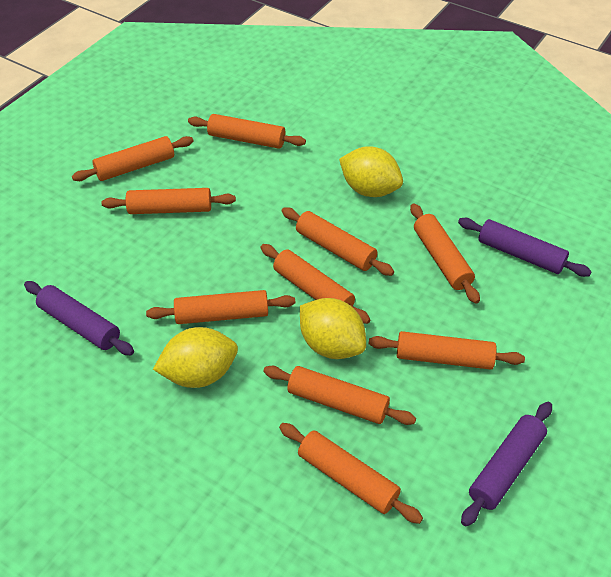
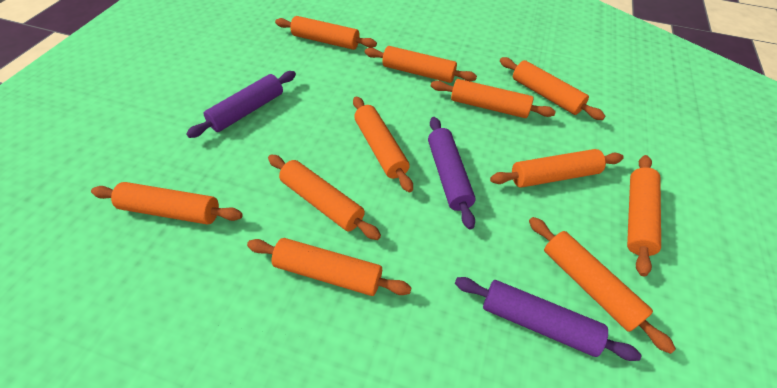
orange rolling pin: [72,136,193,181] [102,188,236,214] [146,290,295,324] [188,114,306,149] [261,244,371,324] [263,366,416,425] [279,423,423,524] [281,207,394,276] [369,331,525,370] [410,203,480,304] = 10 -> [91,182,243,225] [247,238,412,296] [268,155,381,240] [275,16,377,50] [353,96,413,192] [365,46,477,83] [431,79,556,118] [490,149,624,188] [500,57,605,120] [529,217,676,354] [627,155,661,276] = 11
yellow lemon: [153,327,238,388] [300,298,366,359] [339,146,403,197] = 3 -> none = 0

